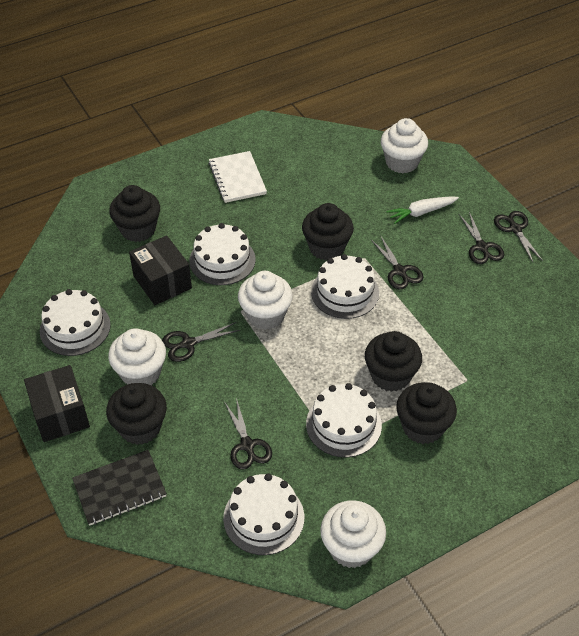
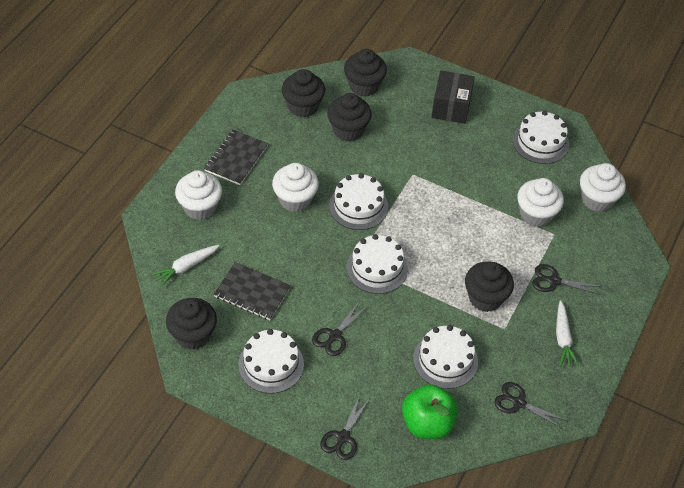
black box: [24,365,90,442] [129,235,192,305] = 2 -> [432,70,475,124] = 1
black notebook: [72,450,167,526] = 1 -> [204,129,268,185] [214,262,291,320] = 2
black scissors: [162,322,240,362] [224,398,272,470] [371,235,424,289] [459,212,504,264] [494,211,543,262] = 5 -> [312,302,368,356] [320,395,369,460] [494,382,567,429] [532,264,601,294] = 4
green apple: none = 0 -> [402,384,458,439] = 1
white carrot: [387,196,459,224] = 1 -> [151,245,219,287] [556,301,579,366] = 2
white notebook: [209,151,267,203] = 1 -> none = 0

